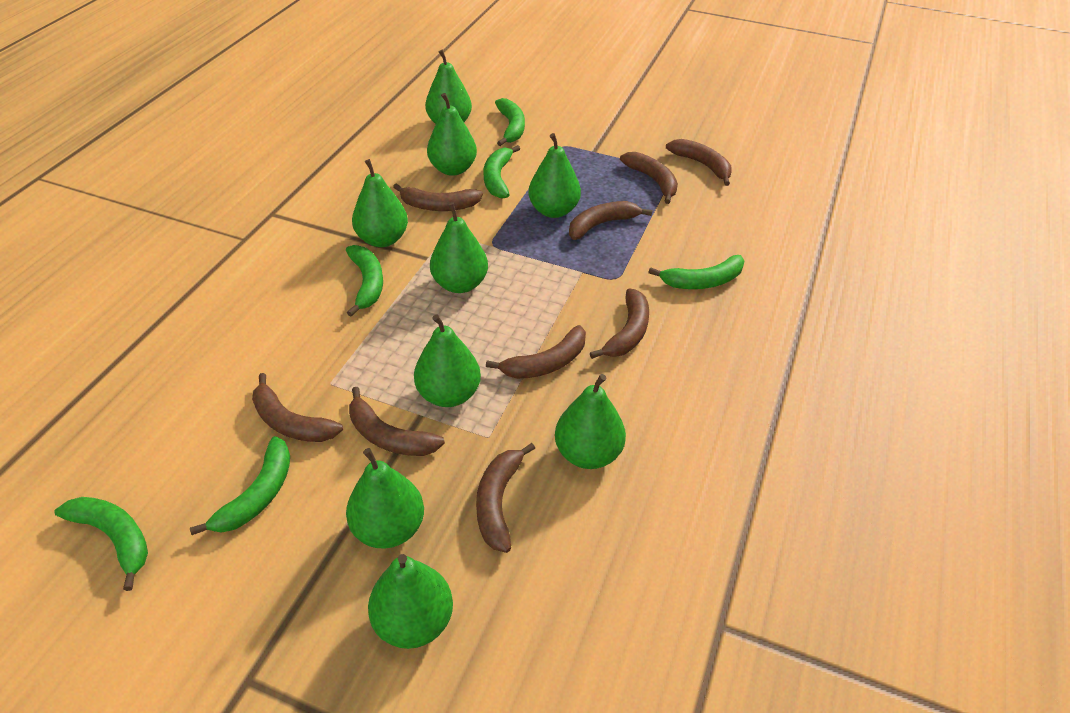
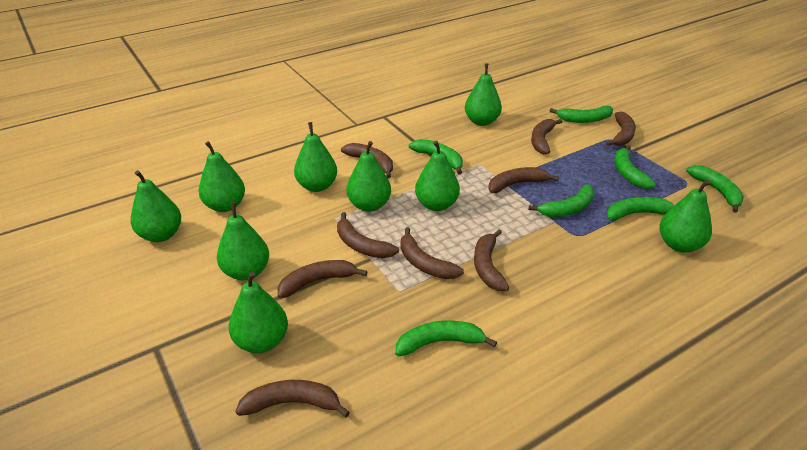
green banana: [54,497,148,591] [190,436,290,535] [346,245,383,316] [484,145,520,199] [495,98,525,146] [648,255,745,289] = 6 -> [395,321,497,356] [409,139,463,174] [528,184,595,217] [550,106,613,123] [607,197,675,220] [614,145,656,189] [686,165,744,213] = 7

